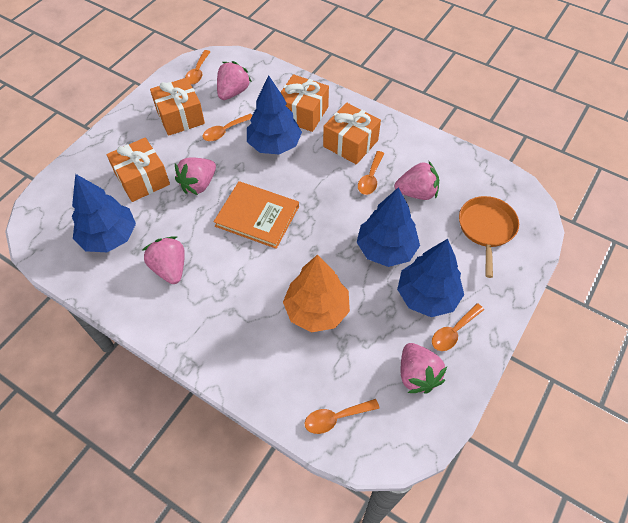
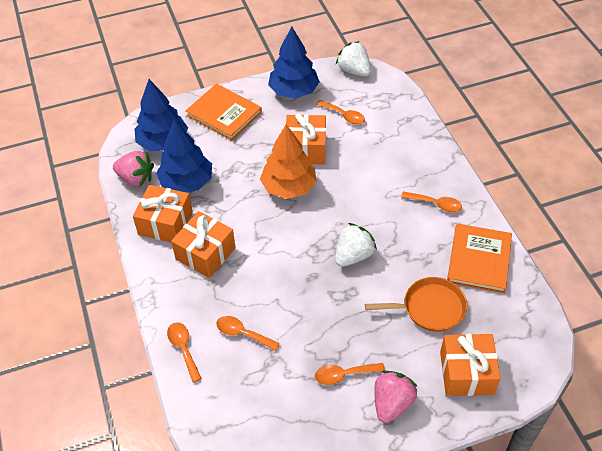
blue tree: [72,174,136,252] [247,76,302,155] [357,187,420,267] [397,239,464,317] = 4 -> [134,79,188,151] [156,119,212,192] [268,27,320,99] = 3
orange book: [214,181,299,249] = 1 -> [186,84,262,141] [447,224,512,293] = 2
pink strawberry: [142,236,185,284] [175,157,216,195] [217,61,252,100] [394,161,439,200] [401,343,447,394] = 5 -> [113,151,154,187] [374,370,418,423] = 2
white strawberry: none = 0 -> [335,223,377,267] [336,41,371,77] = 2

